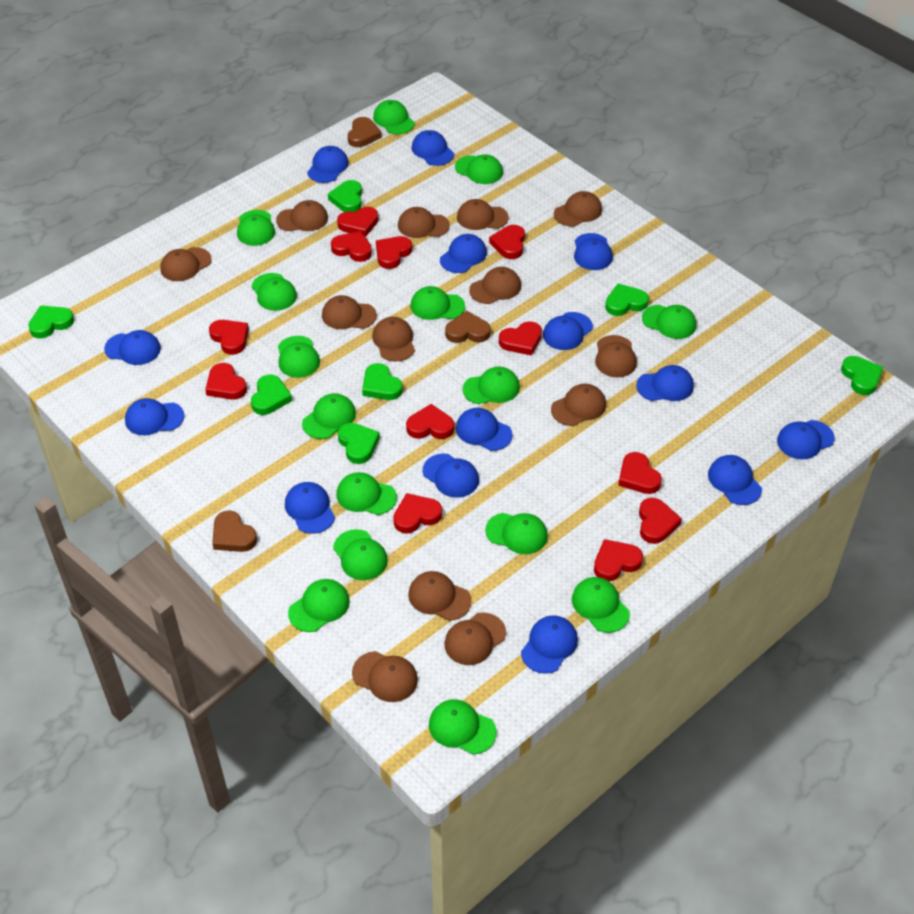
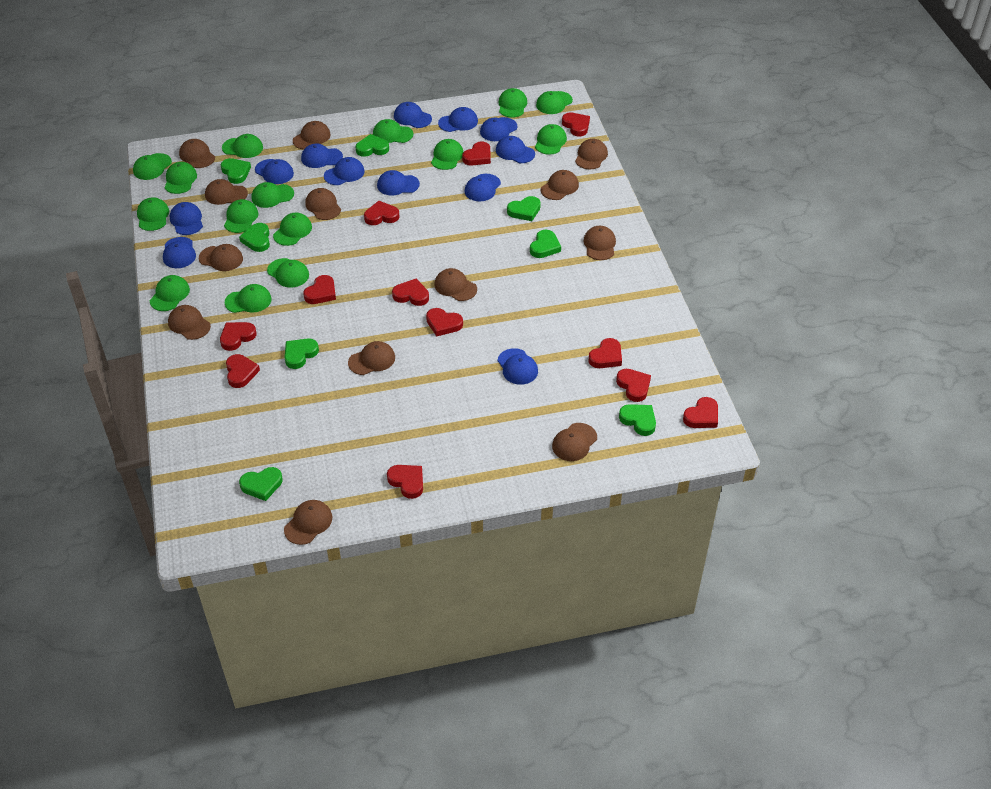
blue cap: [104,330,161,365] [125,398,184,435] [285,482,335,534] [307,146,349,183] [411,130,454,166] [423,454,479,498] [440,234,487,273] [456,408,513,451] [521,615,578,674] [543,312,593,350] [574,233,613,270] [636,365,694,401] [708,455,762,505] [777,420,835,460] = 14 -> [163,237,196,268] [170,202,203,235] [255,159,294,184] [301,143,343,168] [324,157,365,185] [377,170,420,196] [394,102,432,128] [438,107,478,132] [464,174,501,201] [480,117,518,141] [496,136,535,163] [498,348,538,385] = 12
brown heart: [212,511,257,552] [348,117,382,147] [445,311,491,343] = 3 -> none = 0
green heart: [28,305,74,338] [251,375,292,415] [328,180,362,212] [338,423,380,464] [362,363,402,400] [605,283,649,316] [841,356,883,395] = 7 -> [221,158,251,184] [239,223,270,252] [239,467,283,501] [284,339,319,369] [356,134,389,157] [507,196,541,221] [530,230,561,258] [619,404,656,436] = 8

